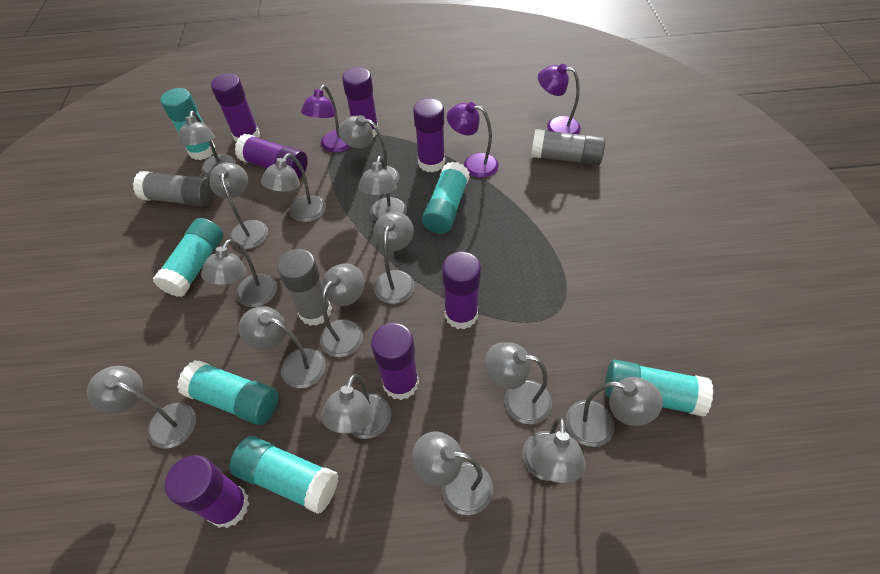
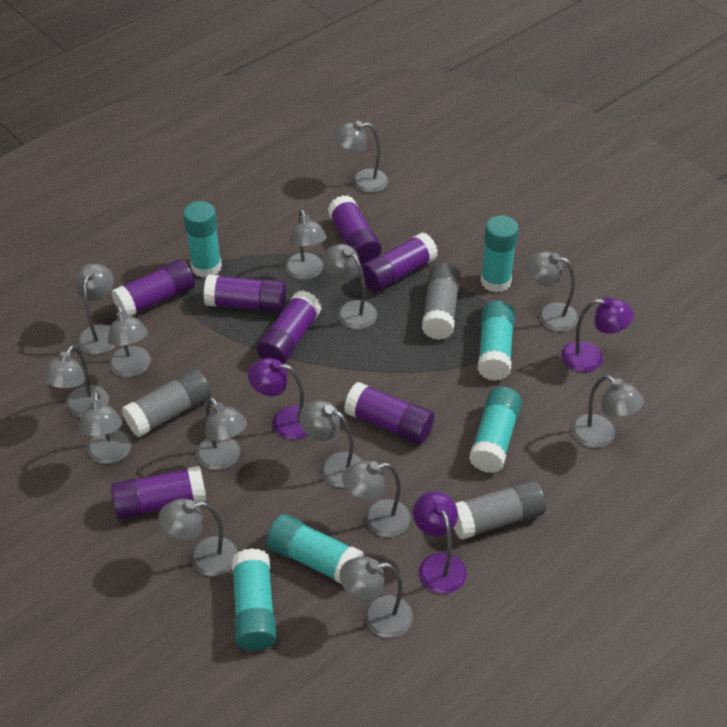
grey lamp: [87,366,196,449] [178,111,236,178] [201,239,277,307] [209,163,268,249] [238,306,326,388] [261,153,326,222] [320,263,365,357] [321,374,391,439] [338,115,399,184] [358,156,407,222] [373,212,415,304] [412,432,493,515] [485,342,552,424] [522,417,586,483] [565,377,663,447] = 15 -> [42,345,109,418] [75,264,115,355] [78,391,131,464] [108,305,151,377] [158,499,238,576] [196,397,247,470] [285,210,327,280] [299,400,362,488] [323,244,377,329] [334,121,388,193] [340,556,413,638] [342,461,411,537] [526,251,579,332] [572,375,644,448] = 14

